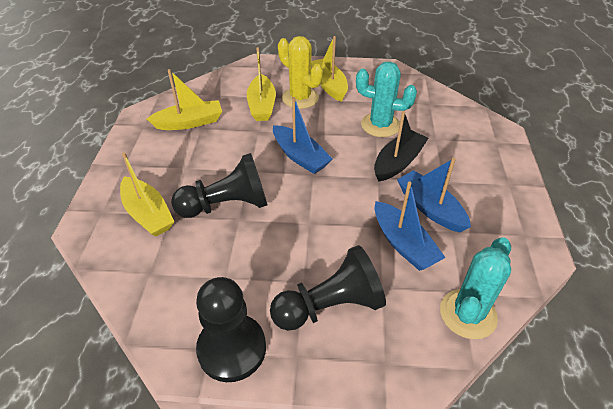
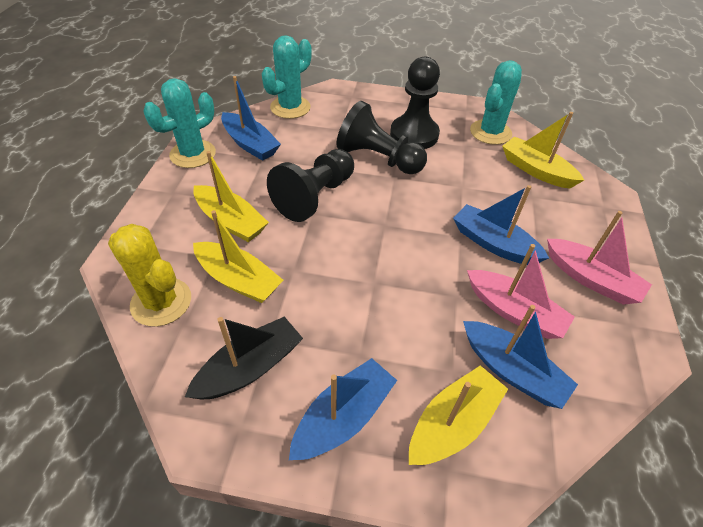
blue boat: [273,97,333,174] [375,181,446,271] [397,158,471,232] = 3 -> [221,76,281,161] [289,358,397,460] [453,185,549,265] [463,305,578,409] = 4
pink boat: none = 0 -> [467,244,575,339] [547,211,652,305] = 2
turquoise cactus: [356,61,417,137] [440,237,511,339] = 2 -> [143,78,216,168] [262,35,312,119] [470,60,522,145] = 3

